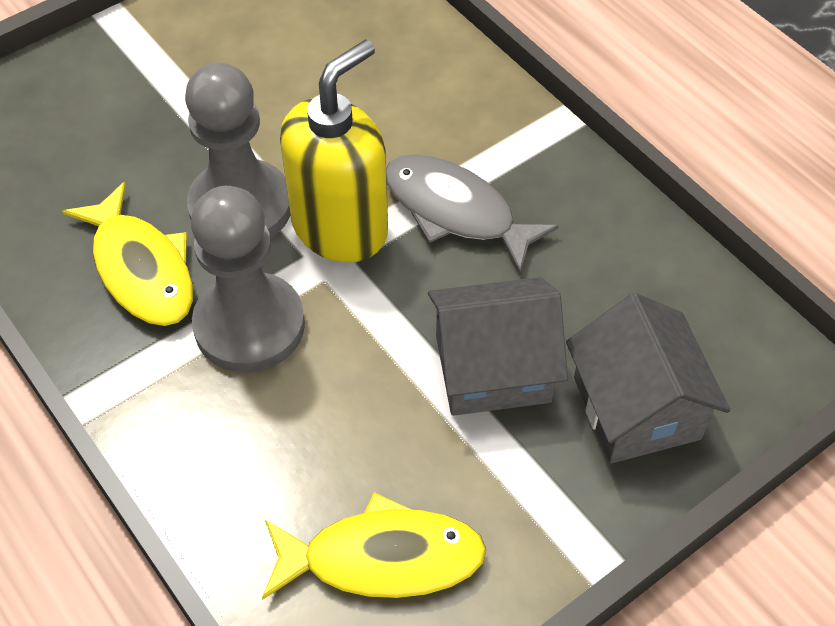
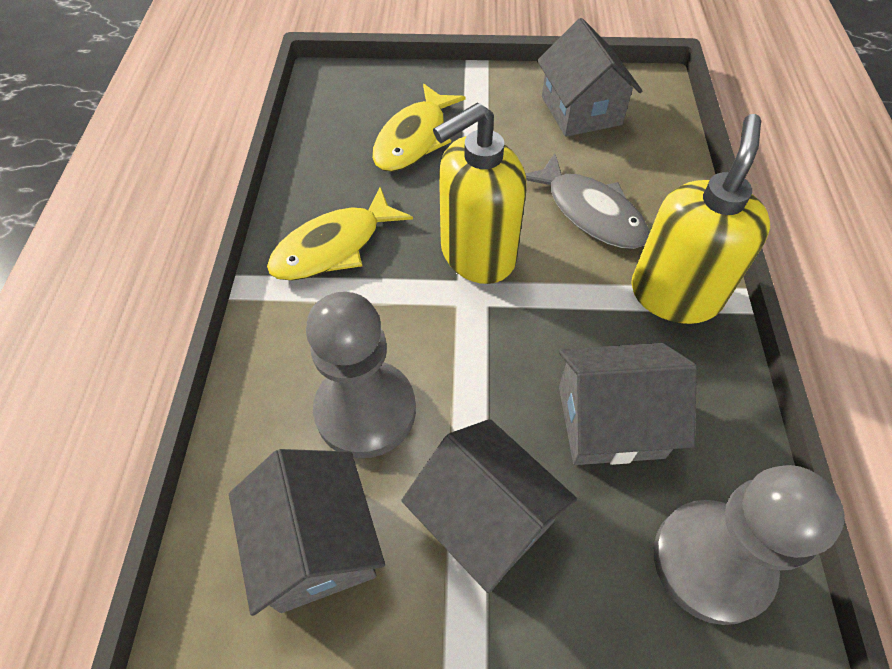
grey house: [428,277,568,416] [566,293,731,463] = 2 -> [229,449,385,616] [401,419,577,593] [537,18,642,137] [559,343,697,465] = 4
yellow soap dispenser: [280,39,388,262] = 1 -> [433,102,527,284] [631,114,770,324] = 2

